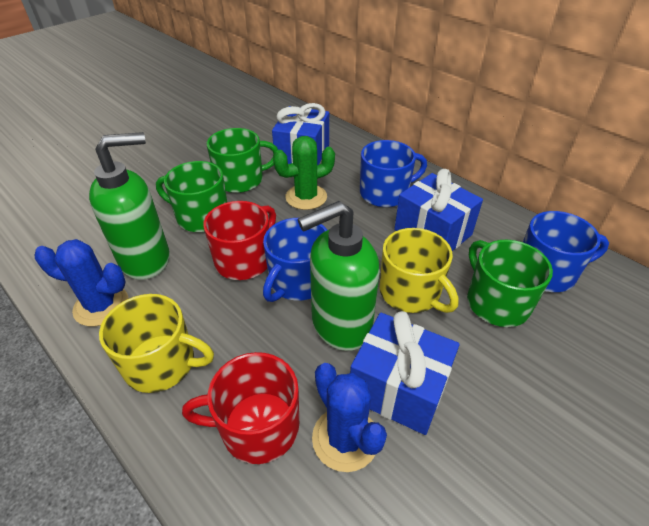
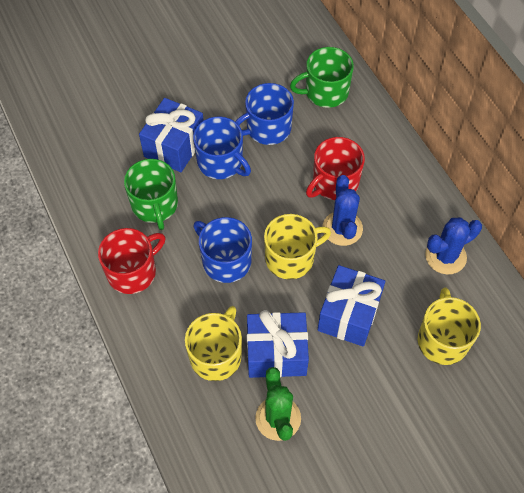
green mug: [156,161,227,232] [207,128,278,193] [467,240,553,327] = 3 -> [124,159,178,230] [290,47,354,108] = 2
green soap dispenser: [89,132,170,280] [298,201,380,351] = 2 -> none = 0
yellow mug: [99,294,214,393] [379,228,459,313] = 2 -> [185,306,242,381] [264,214,331,280] [418,287,481,365] = 3

